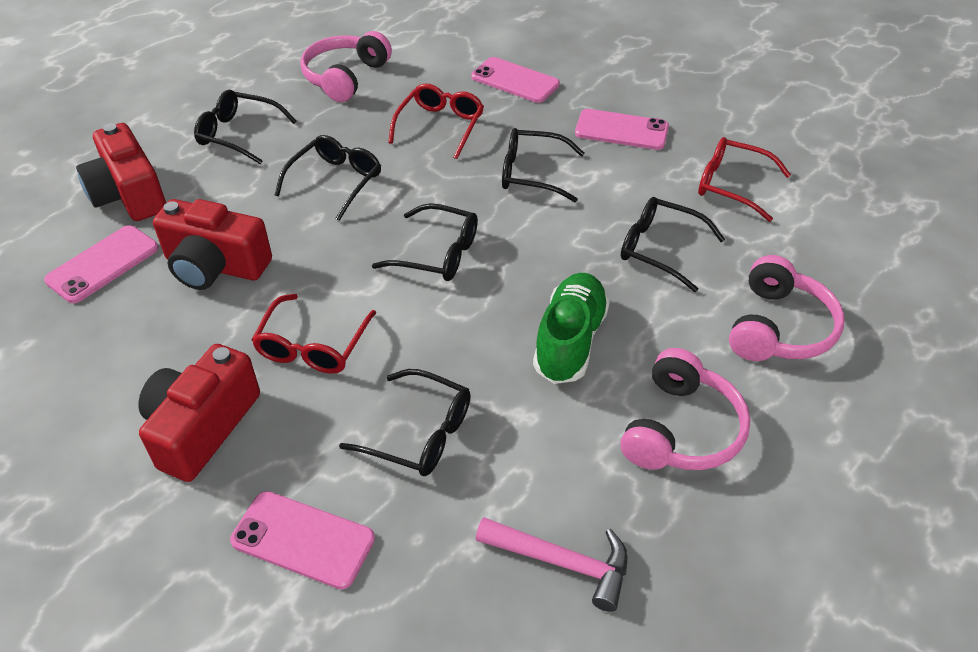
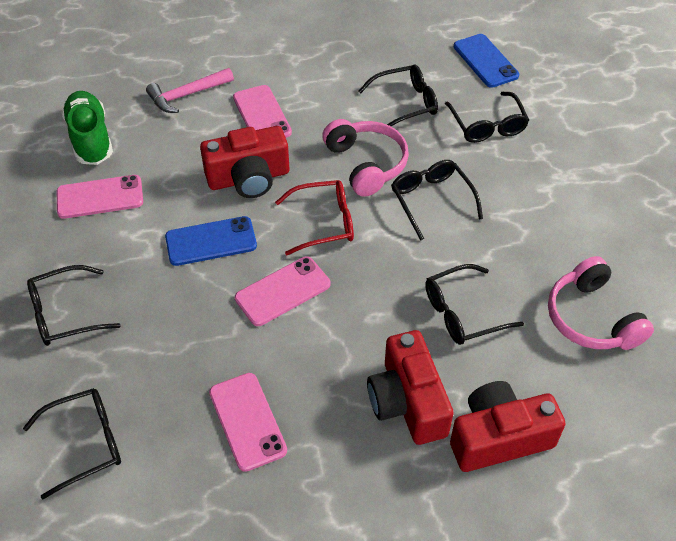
blue phone: none = 0 -> [165,216,257,266] [454,34,519,88] = 2
pink headphones: [300,31,392,102] [620,348,751,470] [729,255,844,361] = 3 -> [322,119,409,197] [548,256,654,350] = 2
red glasses: [252,294,376,374] [388,84,484,159] [698,137,791,222] = 3 -> [275,180,354,255] = 1

